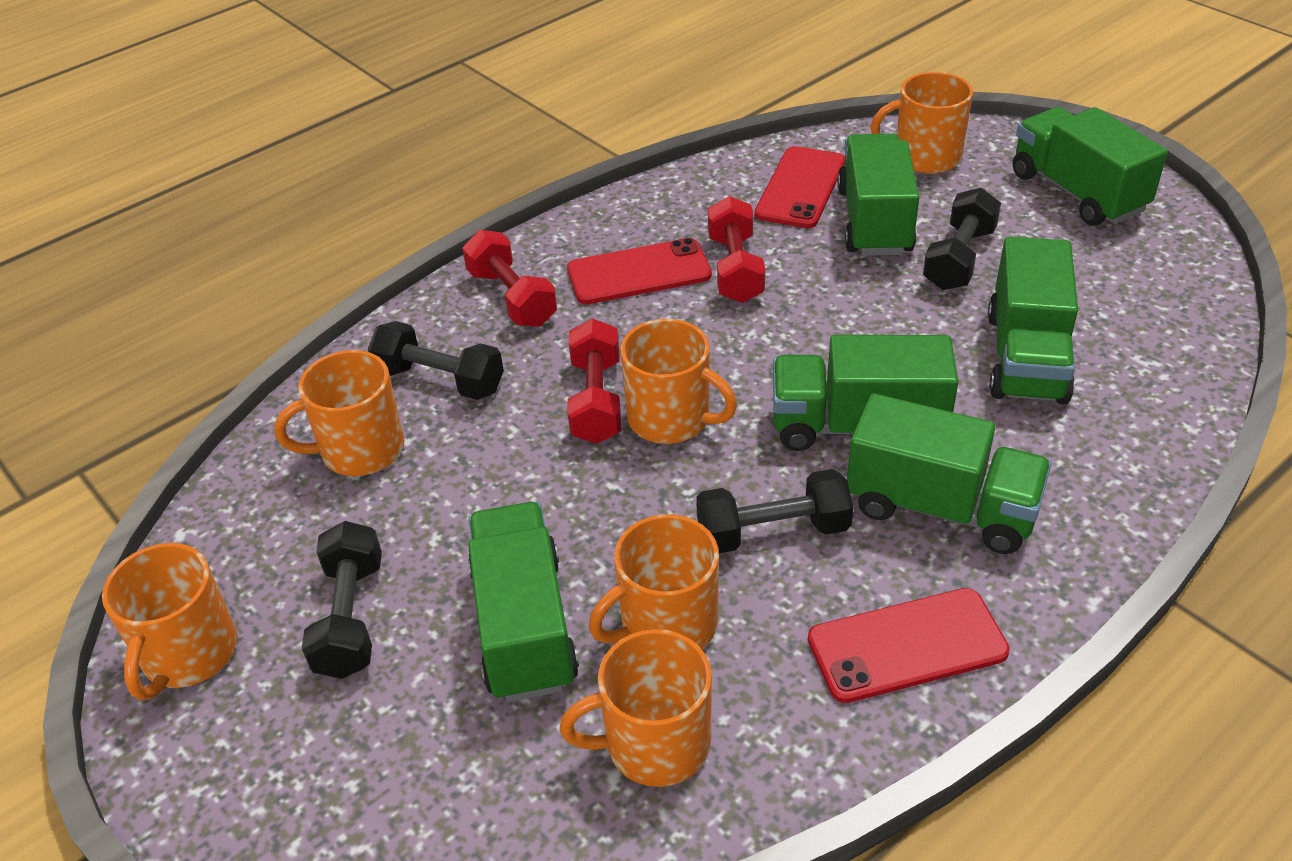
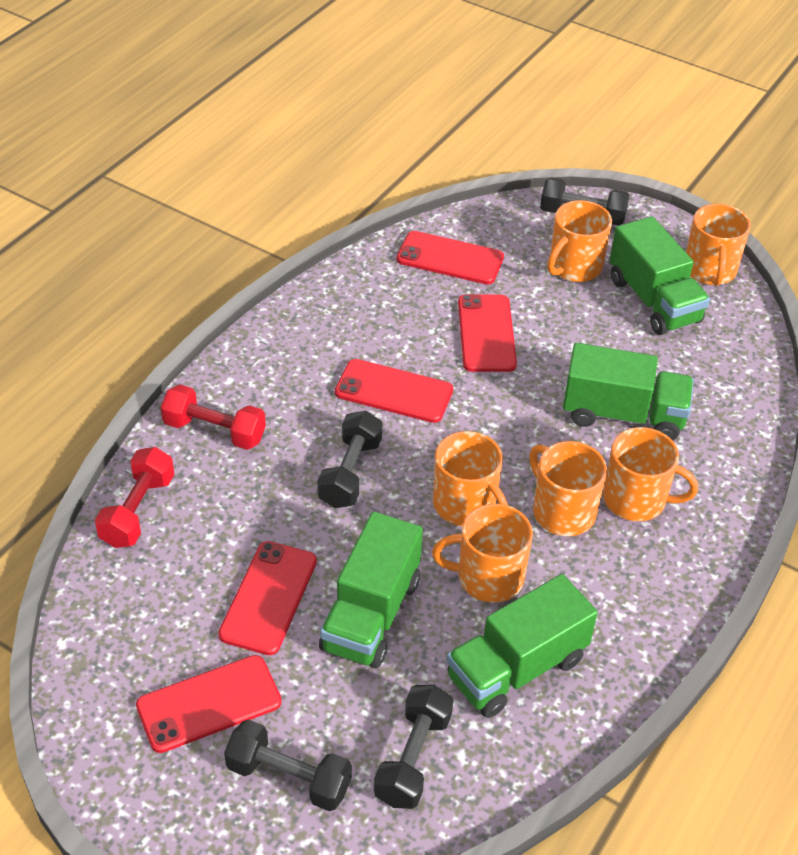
green truck: [468,502,579,702] [773,335,959,451] [837,134,919,256] [847,393,1052,554] [988,237,1078,404] [1013,107,1168,226] = 6 -> [319,512,423,668] [446,574,598,718] [563,343,694,440] [609,216,710,335] = 4
red dumbbell: [462,230,557,327] [567,318,621,444] [708,196,765,303] = 3 -> [95,447,174,548] [161,385,266,450] = 2
red phone: [567,238,712,304] [755,146,845,228] [808,588,1010,703] = 3 -> [136,655,282,753] [218,541,317,655] [335,359,453,423] [396,231,504,284] [458,294,517,372] = 5

